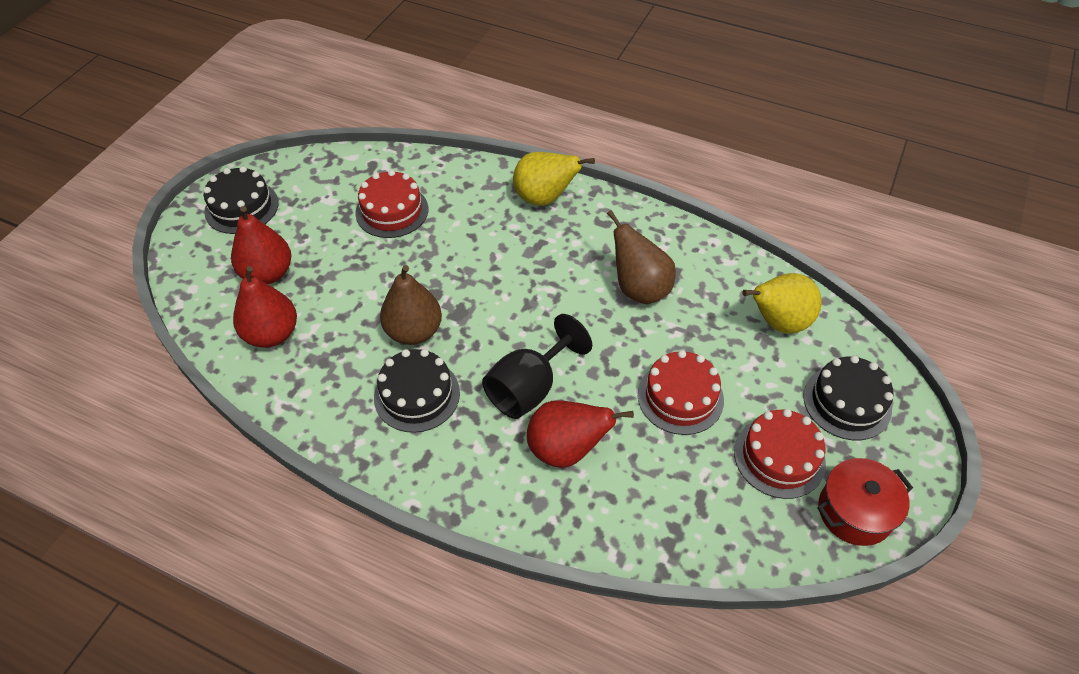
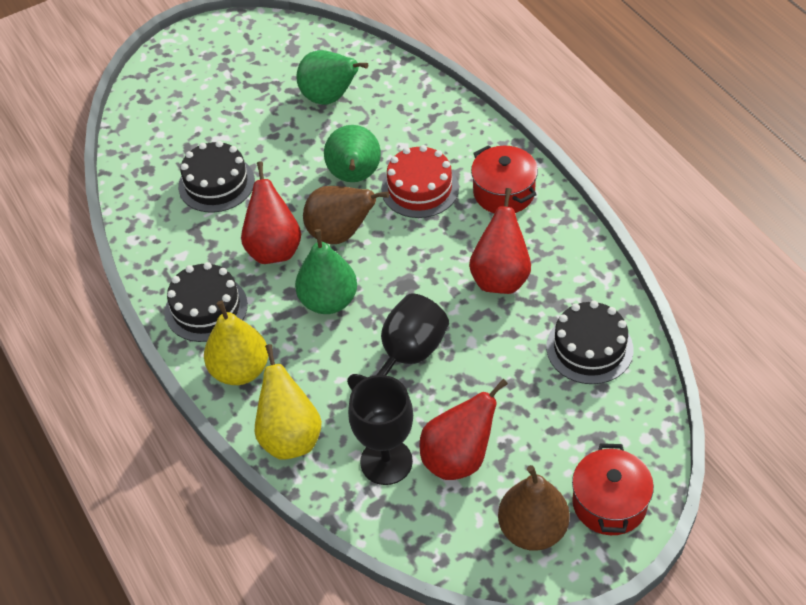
black goblet: [482,314,592,419] = 1 -> [347,293,449,390] [348,375,413,485] = 2
green pear: none = 0 -> [295,229,357,314] [296,50,368,105] [324,125,381,182] = 3
red cake: [355,170,428,238] [638,350,724,435] [734,409,826,499] = 3 -> [381,145,459,218] = 1
red pot: [817,458,913,546] = 1 -> [471,145,538,213] [572,443,654,535] = 2

